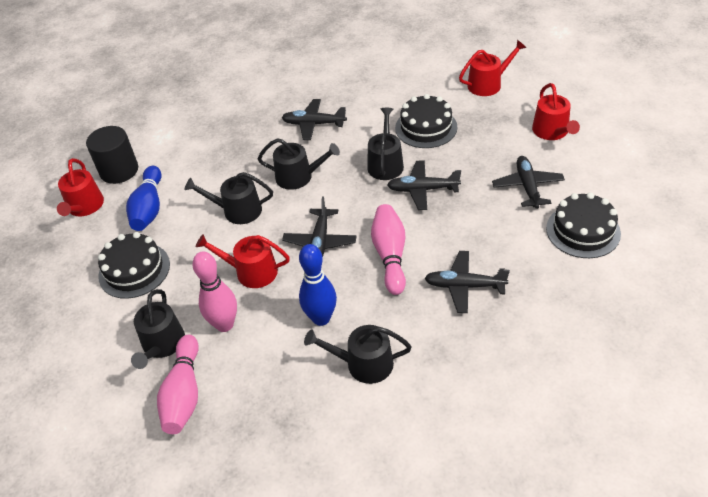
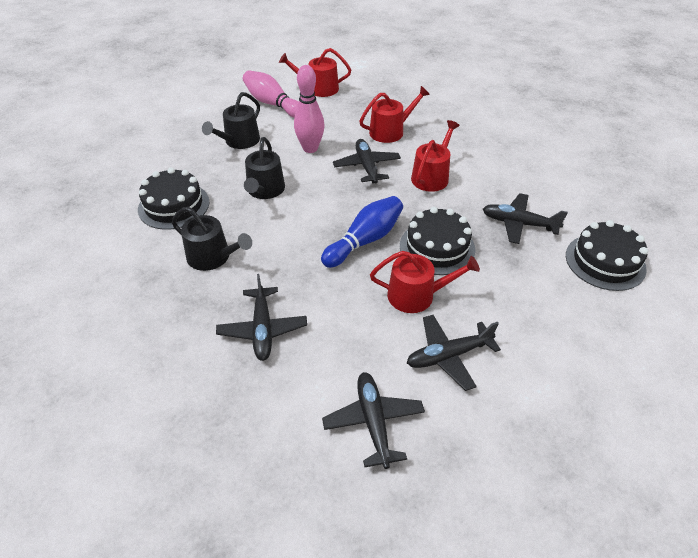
black cylinder: [86,126,138,184] = 1 -> none = 0
black watering can: [131,289,185,369] [184,172,273,224] [258,138,340,190] [304,325,412,384] [367,108,404,180] = 5 -> [172,207,252,271] [202,92,260,149] [244,137,285,199] = 3
blue bowling pin: [126,166,162,231] [299,244,337,326] = 2 -> [321,196,403,268] = 1
pink bowling pin: [157,335,199,434] [193,251,237,332] [371,204,406,295] = 3 -> [243,70,299,118] [294,65,324,153] = 2

